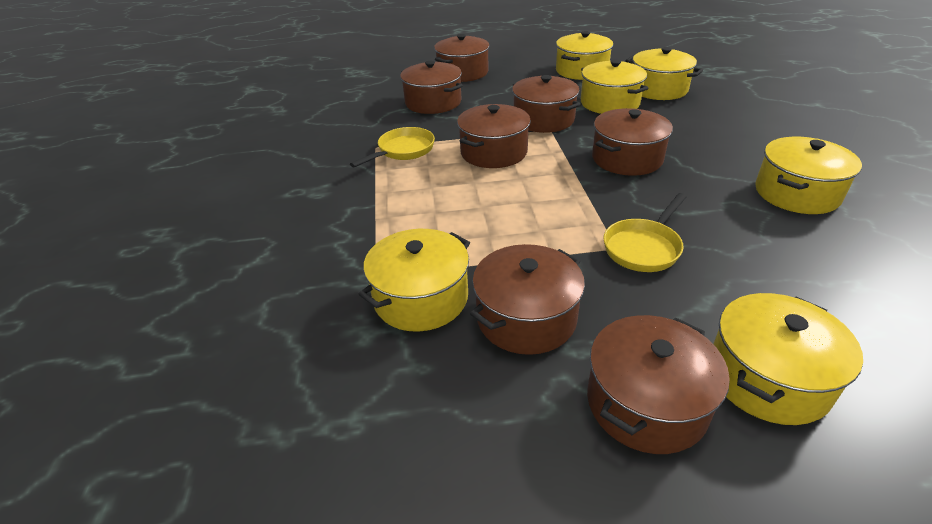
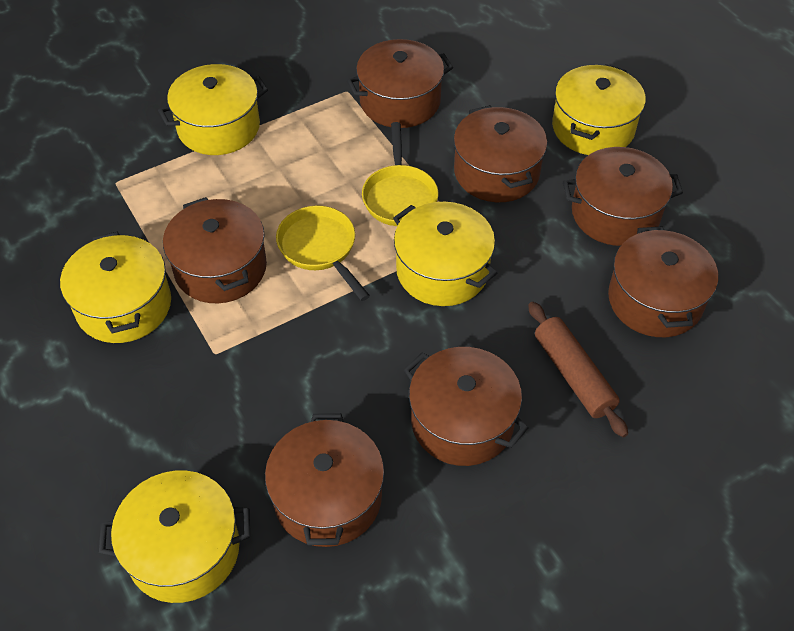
brown rolling pin: none = 0 -> [528,302,628,437] = 1
yellow pot: [359,229,470,332] [556,31,613,80] [581,60,648,114] [626,47,703,100] [713,293,863,425] [755,137,862,214] = 6 -> [60,232,171,343] [99,470,250,603] [158,64,268,155] [393,202,497,306] [552,64,646,155] = 5

